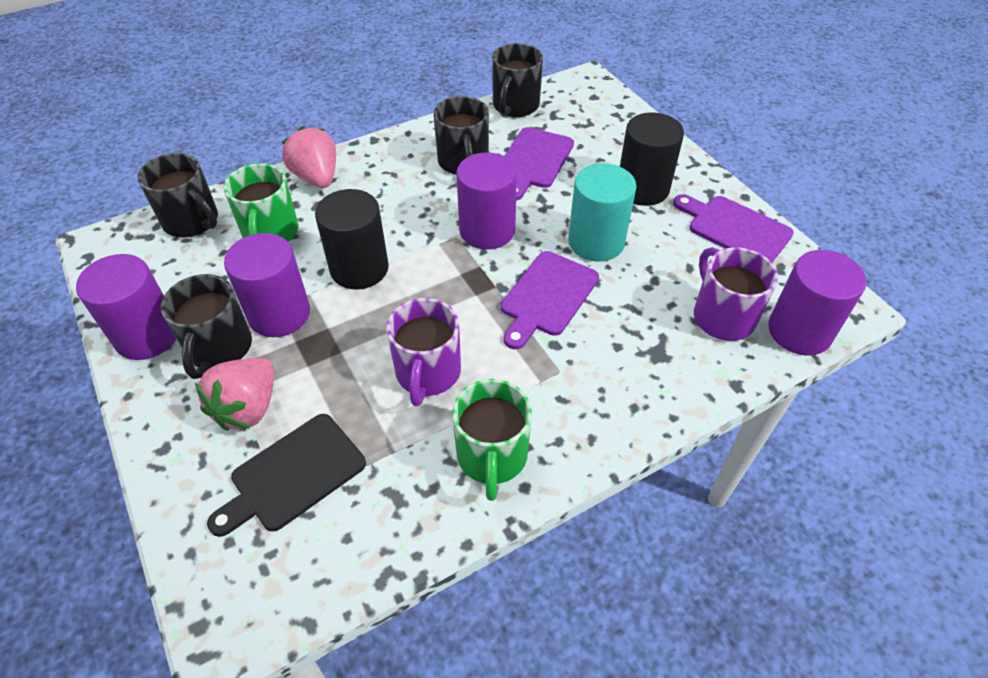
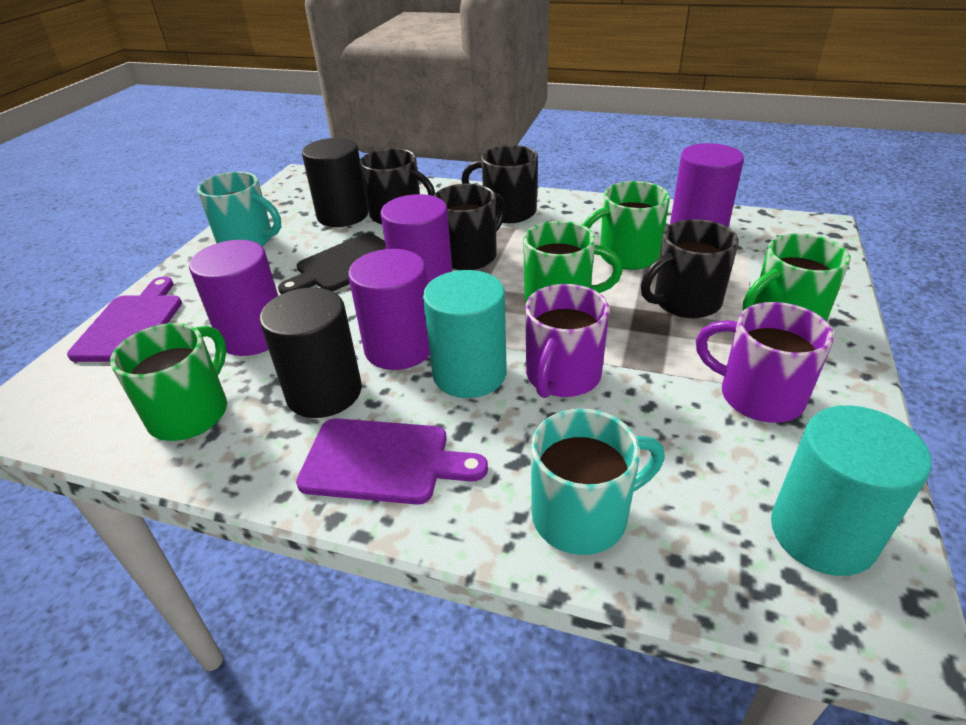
green mug: [223,163,298,242] [452,379,532,501] = 2 -> [110,323,227,441] [523,221,623,303] [583,181,670,270] [743,233,851,321] = 4
pink strawberry: [195,358,274,431] [282,127,336,188] = 2 -> none = 0
purple cutting board: [501,251,599,349] [505,127,574,200] [673,194,794,263] = 3 -> [67,277,182,362] [296,418,488,505] = 2
turquoise cylinder: [568,164,637,262] = 1 -> [423,270,507,398] [771,405,932,576] = 2
turquoise mug: none = 0 -> [197,172,281,246] [531,409,665,555] = 2

